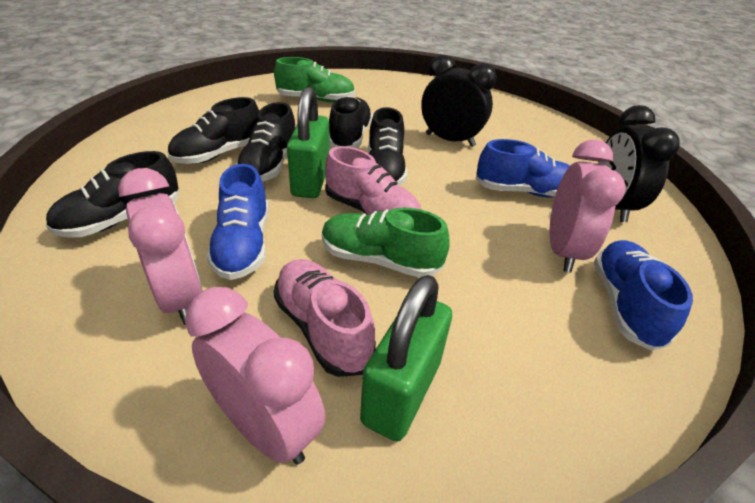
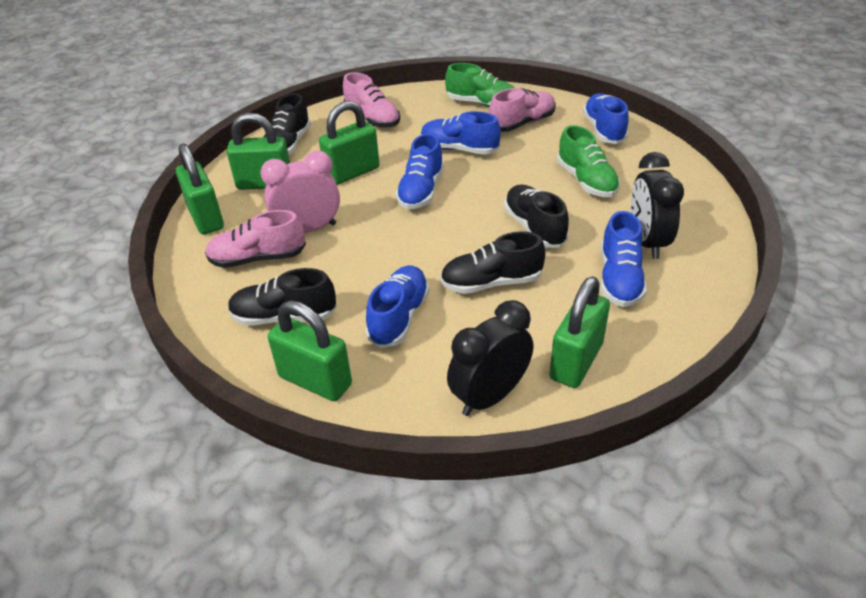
black shoe: [46,151,179,238] [168,97,259,164] [236,102,295,181] [329,96,373,148] [368,107,407,186] = 5 -> [228,268,337,326] [264,93,311,155] [440,231,545,294] [504,185,569,248] = 4
blue shoe: [207,164,269,280] [475,139,570,198] [594,240,693,351] = 3 -> [365,266,430,348] [396,133,444,209] [421,111,501,155] [583,93,629,144] [601,211,647,307] = 5
green padlock: [287,87,330,198] [360,275,452,441] = 2 -> [176,143,224,234] [227,113,290,190] [268,300,352,401] [319,101,379,185] [549,276,610,388] = 5
pink clock: [118,168,202,325] [185,287,325,465] [550,140,626,273] = 3 -> [260,151,340,233] = 1
pink shoe: [273,259,376,377] [325,146,421,215] = 2 -> [205,210,306,268] [343,72,400,128] [489,88,556,132] = 3

